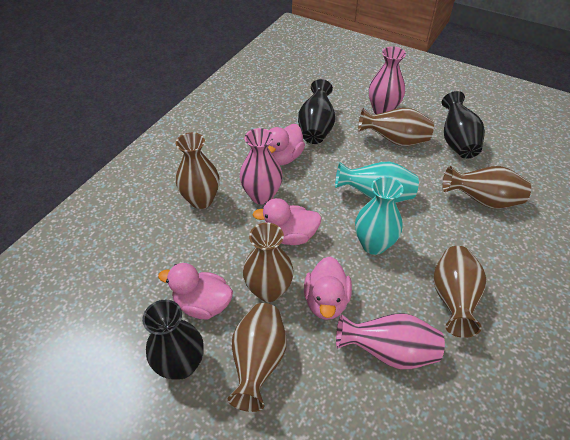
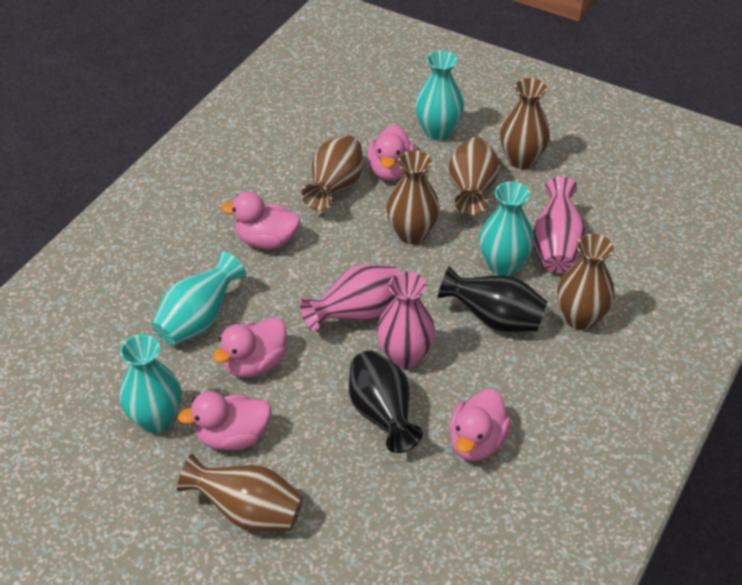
black vase: [142,300,204,380] [298,79,335,144] [442,91,485,159] = 3 -> [349,351,423,453] [437,266,547,332] = 2
pink duck: [158,263,233,319] [252,198,321,245] [268,124,305,166] [304,257,352,320] = 4 -> [178,391,271,450] [212,317,287,378] [221,191,300,249] [368,124,416,181] [449,389,511,461] = 5
turquoise vase: [335,162,419,203] [355,176,403,255] = 2 -> [119,334,181,433] [151,251,246,346] [415,50,464,140] [479,181,534,276] = 4

